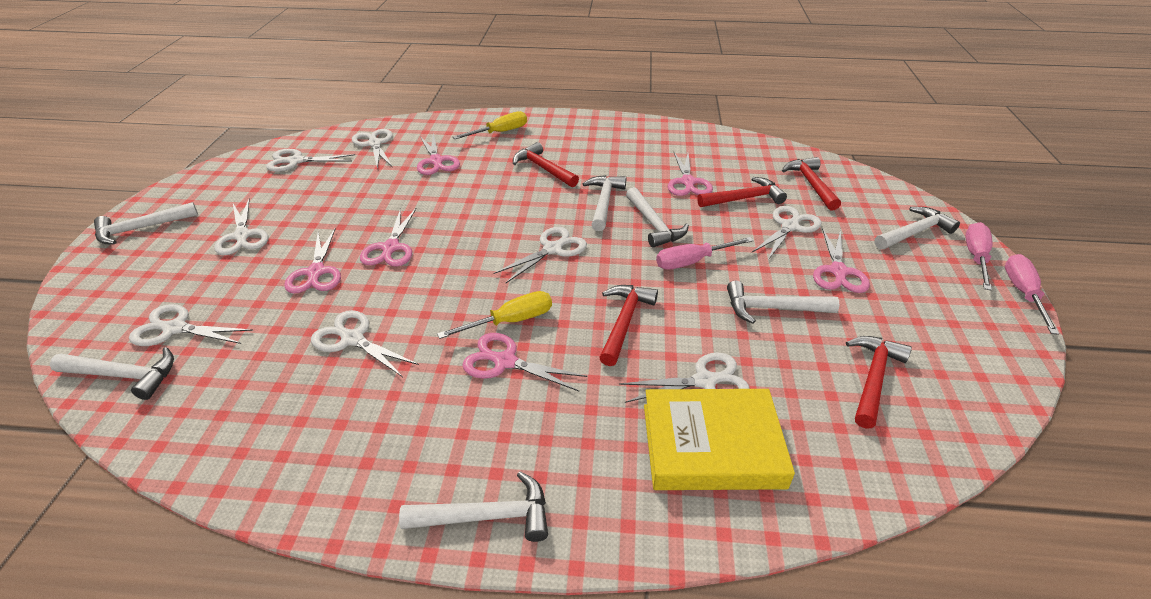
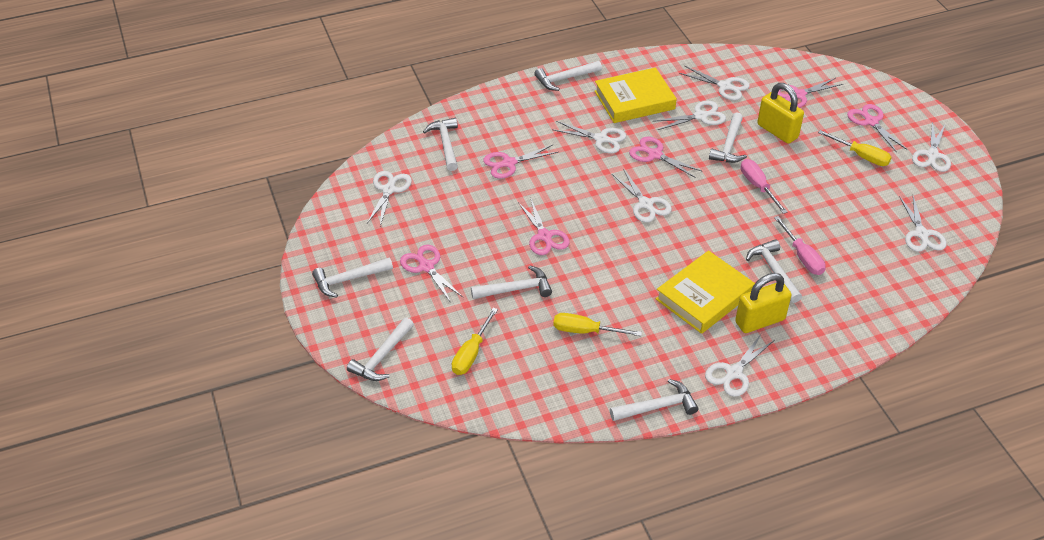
pink screwdriver: [656,237,754,270] [965,222,993,291] [1005,254,1059,335] = 3 -> [741,159,788,214] [774,216,826,275] = 2
red hammer: [513,142,579,187] [599,285,658,366] [697,177,787,207] [782,157,841,211] [846,336,912,429] = 5 -> none = 0
white hammer: [50,347,174,400] [94,202,198,244] [399,471,548,542] [583,175,626,231] [626,187,689,247] [727,281,839,324] [874,207,960,249] = 7 -> [312,258,393,297] [347,317,414,381] [423,118,458,171] [471,265,552,299] [534,61,602,91] [610,379,699,421] [709,112,747,163] [746,239,802,303] = 8
yellow book: [644,389,795,490] = 1 -> [595,68,677,123] [656,250,755,334] = 2
yellow padlock: none = 0 -> [735,273,791,333] [757,83,804,144] = 2
yellow screwdriver: [437,291,552,339] [453,111,527,139] = 2 -> [452,308,498,375] [553,313,642,336] [818,130,892,166] = 3

